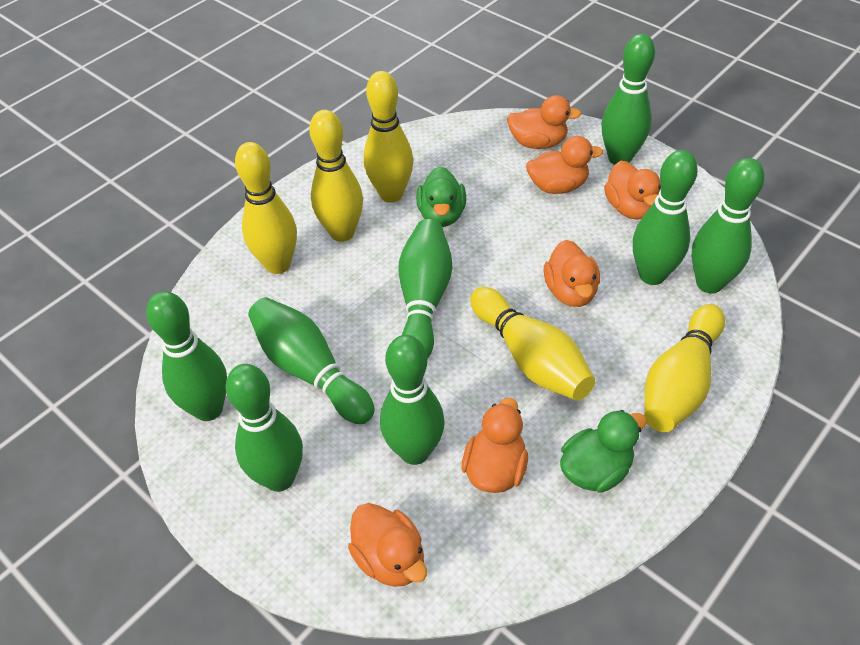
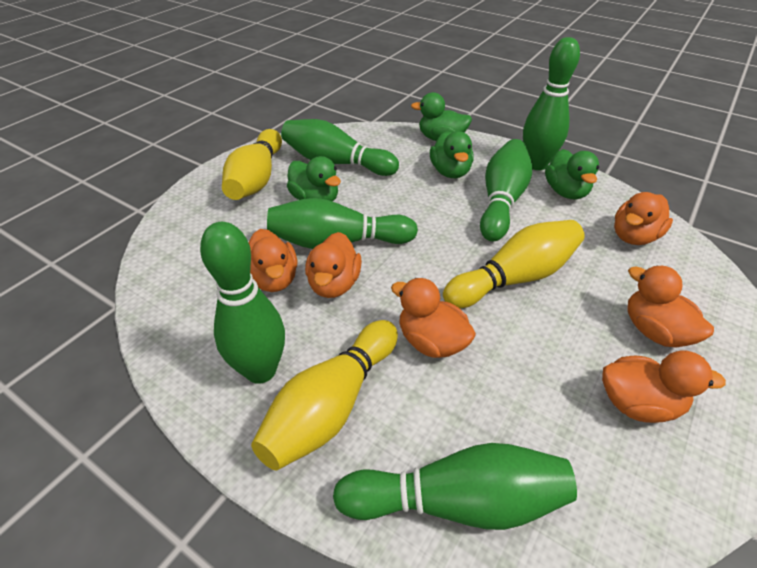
green bowling pin: [146,291,227,421] [225,364,303,492] [248,297,375,424] [380,335,445,465] [398,219,452,357] [601,34,655,165] [633,150,698,285] [691,158,764,294] = 8 -> [200,222,285,384] [267,198,418,249] [281,119,399,176] [333,443,577,530] [480,139,532,241] [523,37,580,170] = 6
green duck: [416,166,466,227] [560,410,647,493] = 2 -> [287,156,341,202] [411,92,472,141] [430,131,474,178] [545,149,599,199] = 4
yellow bowling pin: [235,142,297,274] [309,110,363,242] [363,71,413,203] [470,287,595,400] [644,304,725,432] = 5 -> [222,129,282,200] [251,320,398,471] [443,220,585,308] = 3

